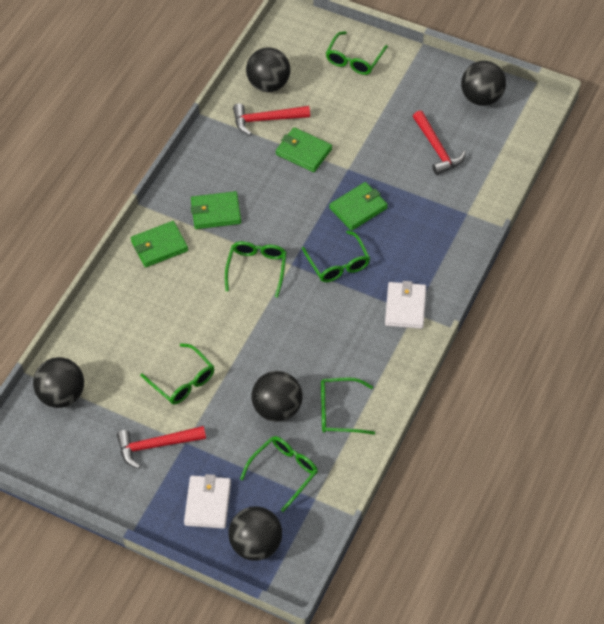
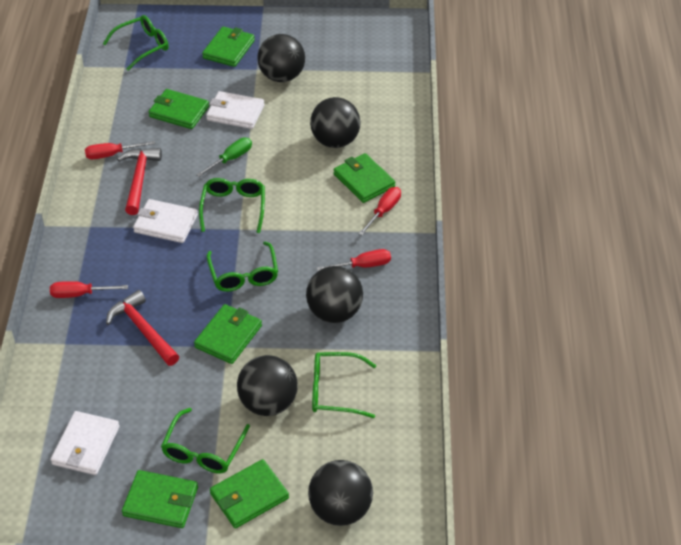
green glasses: [140,343,214,405] [225,241,286,298] [240,436,318,512] [302,230,370,282] [321,377,375,435] [326,31,388,75] = 6 -> [103,15,169,71] [161,408,250,474] [199,178,265,233] [207,241,278,292] [312,352,376,418] = 5
green screwdriver: none = 0 -> [196,138,252,177] = 1
green wallet: [131,221,188,268] [191,191,241,229] [276,127,332,172] [329,182,388,231] = 4 -> [122,470,198,528] [149,89,209,129] [194,304,262,364] [202,26,255,67] [210,459,289,529] [333,153,396,203] = 6
red hammer: [117,426,206,469] [233,103,310,135] [413,111,466,175] = 3 -> [106,290,179,366] [117,148,162,215] = 2
red screwdriver: none = 0 -> [50,281,128,298] [85,141,155,159] [316,249,391,271] [358,187,401,236] = 4
white wallet: [184,474,231,529] [385,281,426,329] = 2 -> [51,411,120,475] [133,199,198,243] [206,91,264,129] = 3

